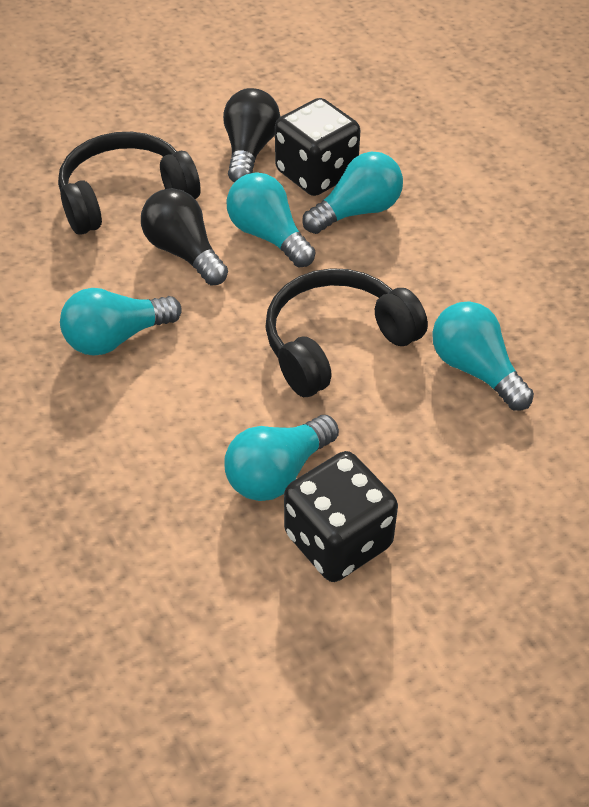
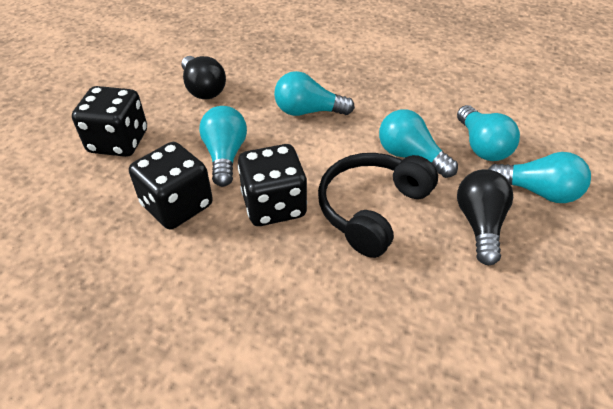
black dice: [275,98,360,196] [284,451,398,582] = 2 -> [72,86,147,157] [129,142,213,229] [238,144,307,226] = 3
black headphones: [58,132,200,235] [265,268,428,397] = 2 -> [318,153,438,258] = 1

